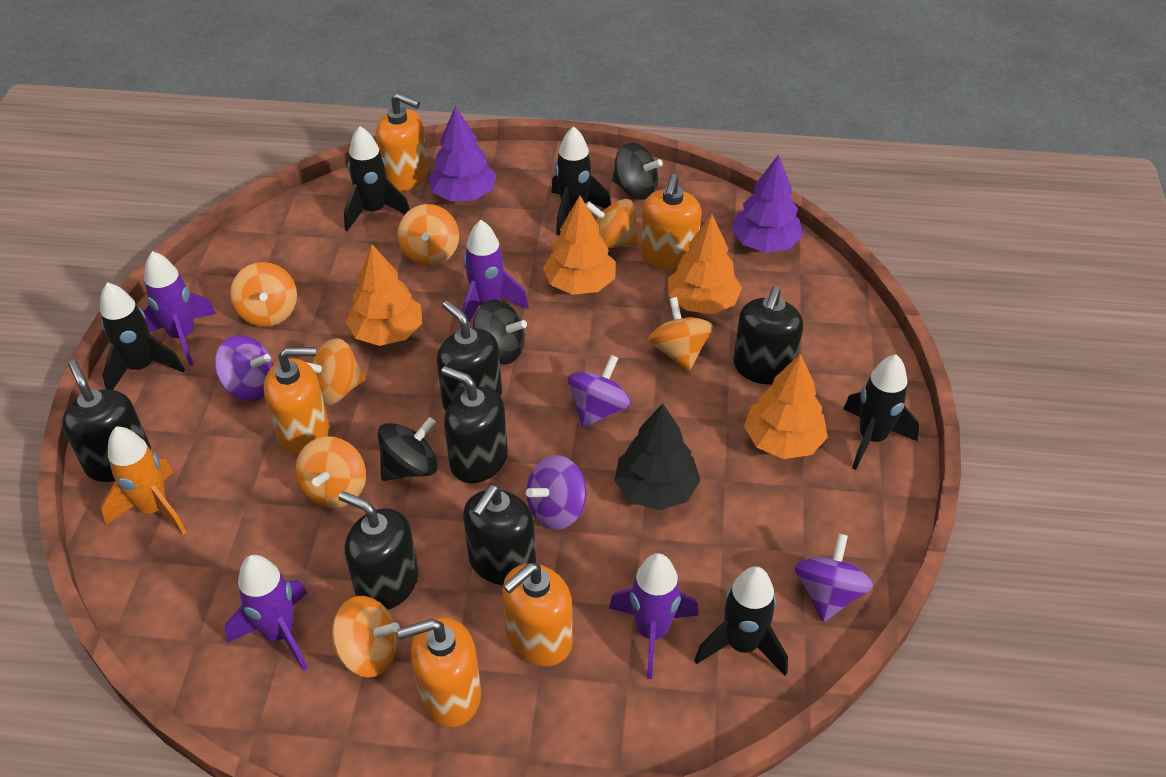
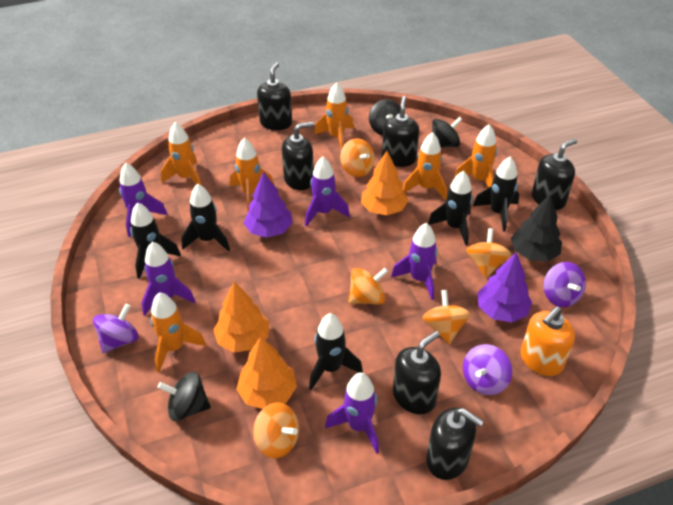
orange rocket: [101,426,186,535] = 1 -> [150,292,206,372] [161,122,201,185] [230,138,274,211] [314,82,354,150] [403,132,447,201] [454,124,497,188] = 6
orange soap dispenser: [264,347,329,456] [376,93,428,191] [397,617,481,727] [502,563,573,666] [641,174,701,271] = 5 -> [521,307,575,376] = 1
orange spinning top: [230,262,297,327] [296,436,366,508] [306,338,366,405] [332,596,400,678] [397,204,459,266] [586,199,639,249] [648,297,713,372] = 7 -> [254,402,299,458] [340,138,375,177] [349,268,388,305] [423,290,471,344] [466,228,511,278] = 5
orange tree: [346,244,422,346] [543,196,616,295] [668,214,742,314] [744,354,828,459] = 4 -> [213,281,269,352] [236,336,297,409] [361,151,409,215] = 3
purple rocket: [143,251,216,366] [225,555,308,671] [461,220,529,322] [609,553,699,679] = 4 -> [119,163,168,237] [142,242,195,316] [305,156,350,227] [325,373,379,454] [391,223,438,300] = 5
purple spinning top: [215,335,274,401] [526,455,586,530] [568,355,631,428] [795,534,873,622] = 4 -> [93,304,139,353] [463,344,512,395] [544,262,586,307] = 3

